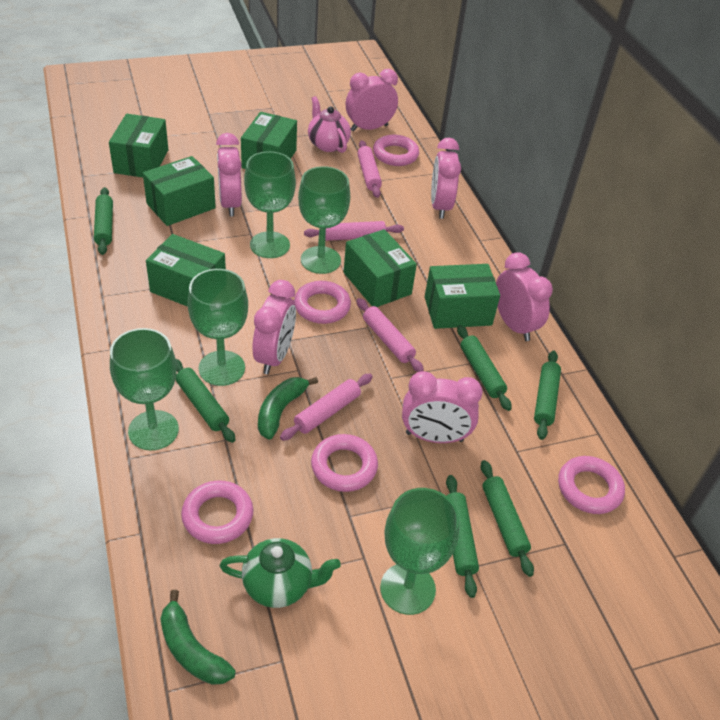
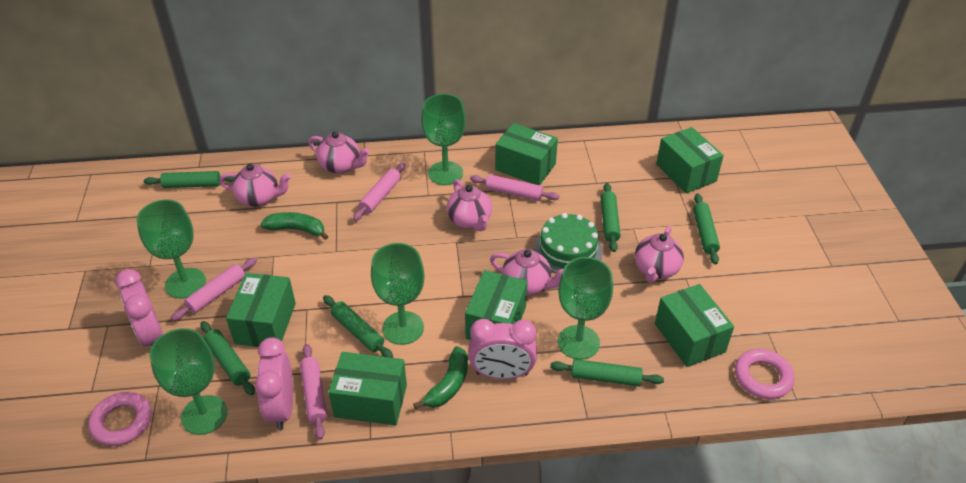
green cake: none = 0 -> [534,213,603,273] = 1
green teapot: [220,538,341,608] = 1 -> none = 0
pink clock: [216,133,242,216] [252,280,296,374] [346,69,398,131] [402,371,483,443] [431,138,461,219] [496,252,553,341] = 6 -> [115,269,163,347] [255,337,293,430] [469,319,537,379] = 3
pink ring: [181,481,254,544] [294,281,351,324] [311,434,378,492] [373,135,419,166] [558,456,625,514] = 5 -> [88,392,152,446] [735,349,795,399] = 2
pink teapot: [308,96,351,153] = 1 -> [219,164,291,207] [308,131,370,174] [447,179,492,231] [490,249,563,295] [635,226,684,283] = 5

